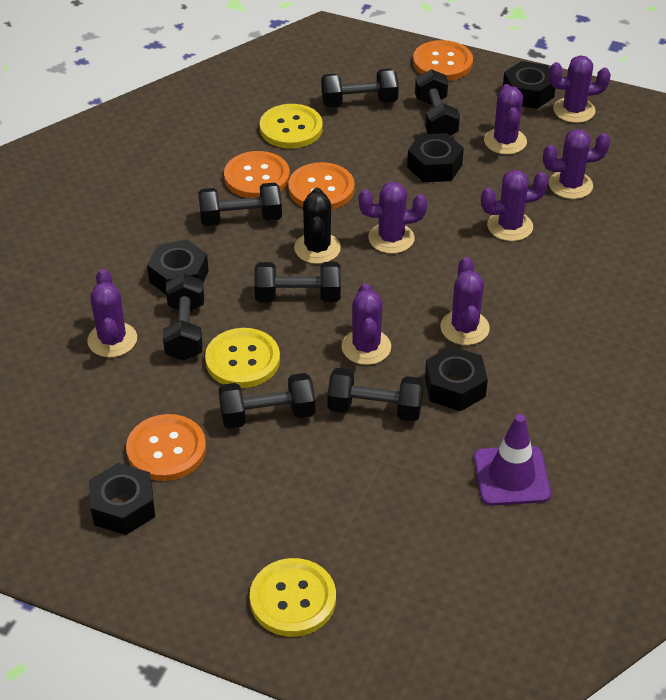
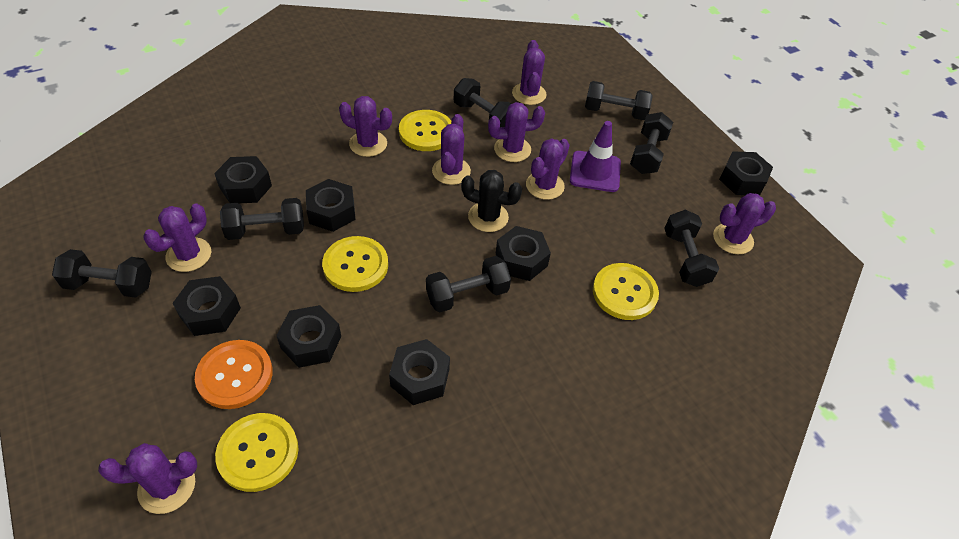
black nut: [89,463,155,535] [147,239,209,294] [407,133,464,182] [425,346,488,411] [503,61,556,109] = 5 -> [172,276,241,336] [214,156,272,203] [276,305,341,368] [306,179,356,232] [389,339,450,405] [496,226,551,281] [719,151,773,196] = 7
orange button: [126,414,206,481] [224,151,290,198] [288,162,355,210] [413,40,473,81] = 4 -> [195,340,273,409] = 1
yellow button: [205,328,280,388] [250,558,336,637] [260,104,323,148] = 3 -> [215,413,298,492] [322,236,388,292] [399,110,451,151] [593,263,659,320] = 4

